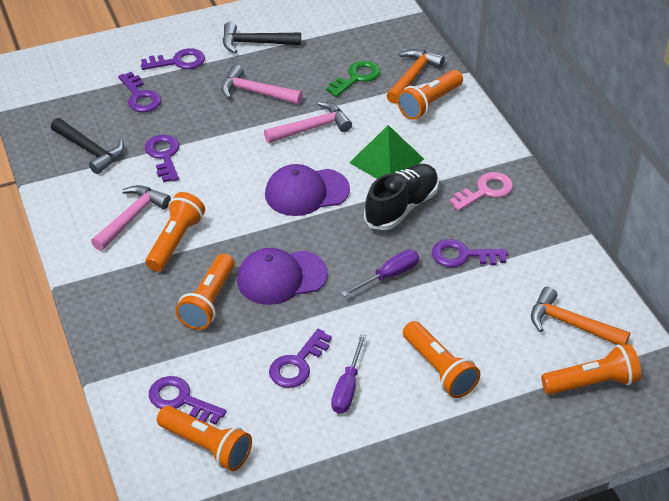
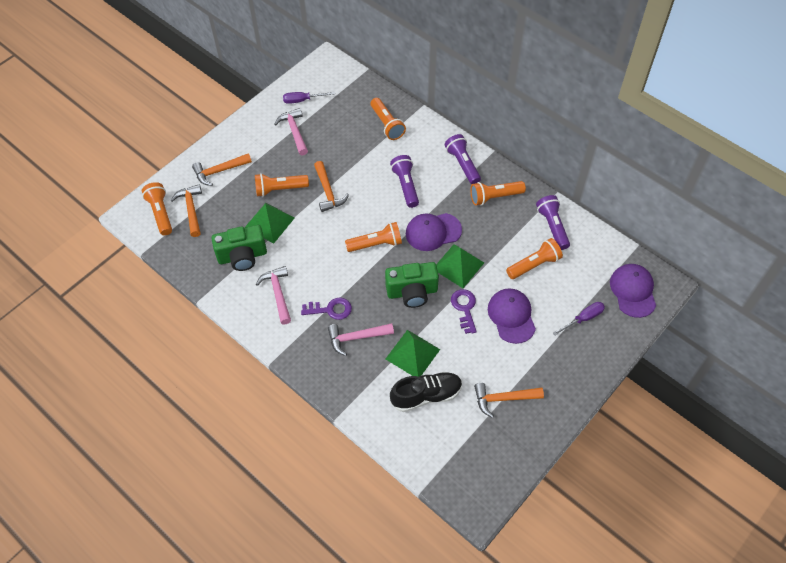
black hammer: [51,118,124,174] [223,22,301,54] = 2 -> none = 0
green camera: none = 0 -> [211,225,267,271] [385,262,439,308] = 2
green key: [326,60,381,97] = 1 -> none = 0
green pyramid: [349,125,424,179] = 1 -> [244,203,294,243] [386,330,440,377] [436,244,484,288] = 3
orange hammer: [386,49,445,103] [531,287,630,346] = 2 -> [170,184,202,237] [192,153,252,186] [314,161,349,212] [474,383,544,418] = 4
pink key: [449,172,513,211] = 1 -> none = 0
purple cap: [237,248,328,305] [265,164,350,216] = 2 -> [406,213,462,251] [488,289,536,344] [610,264,656,318] = 3
purple flashlight: none = 0 -> [390,155,419,208] [444,134,481,184] [536,195,570,250] = 3
purple key: [118,72,162,112] [141,48,205,70] [145,135,179,182] [149,376,227,425] [269,329,332,388] [432,239,508,267] = 6 -> [301,298,352,320] [451,289,477,334] = 2

